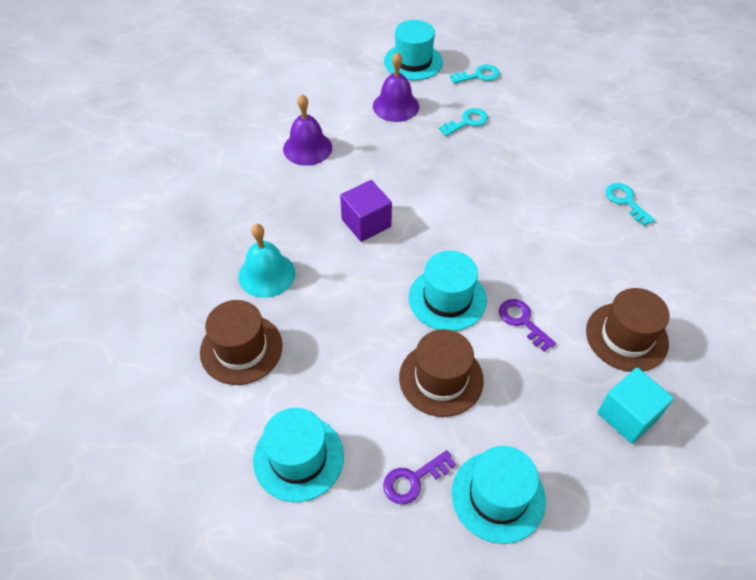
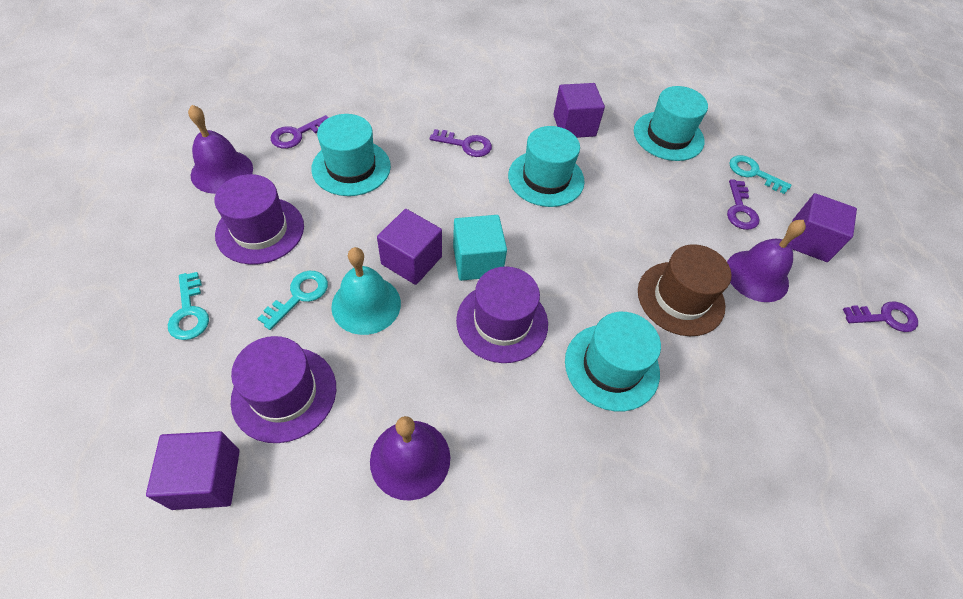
brown hat: [200,300,283,385] [399,329,484,417] [586,288,670,372] = 3 -> [638,244,731,336] = 1
purple bell: [283,94,332,166] [373,52,419,122] = 2 -> [188,105,253,194] [370,416,450,501] [727,220,806,302] = 3
purple cube: [340,180,392,242] = 1 -> [146,431,240,510] [377,209,442,285] [553,83,605,138] [789,193,857,262] = 4
purple hat: none = 0 -> [214,174,304,265] [231,336,336,443] [456,267,548,363] = 3
purple key: [383,450,456,504] [499,299,556,351] = 2 -> [271,115,329,149] [430,129,492,157] [727,179,759,230] [843,301,918,332] = 4

